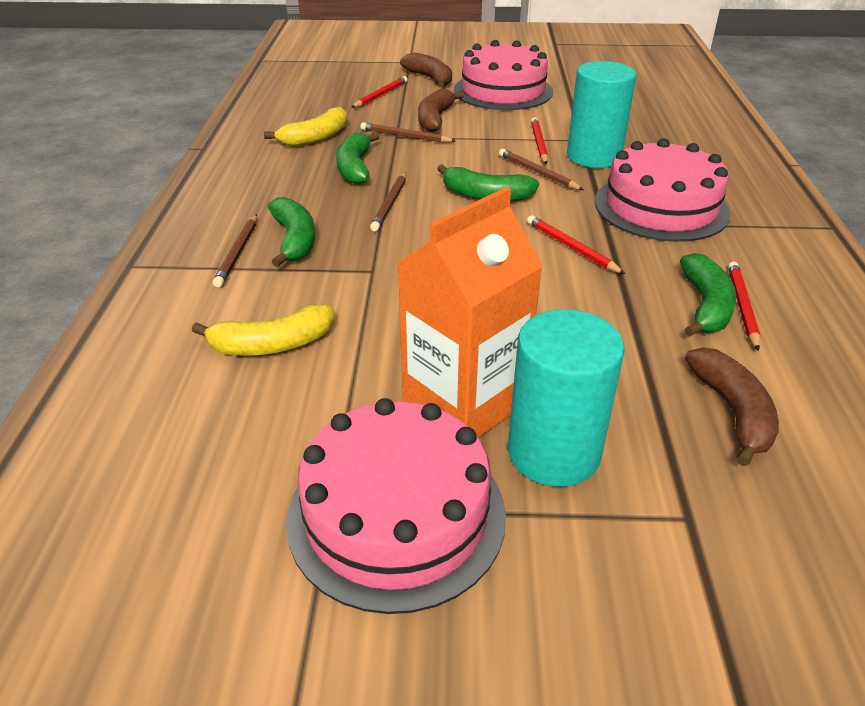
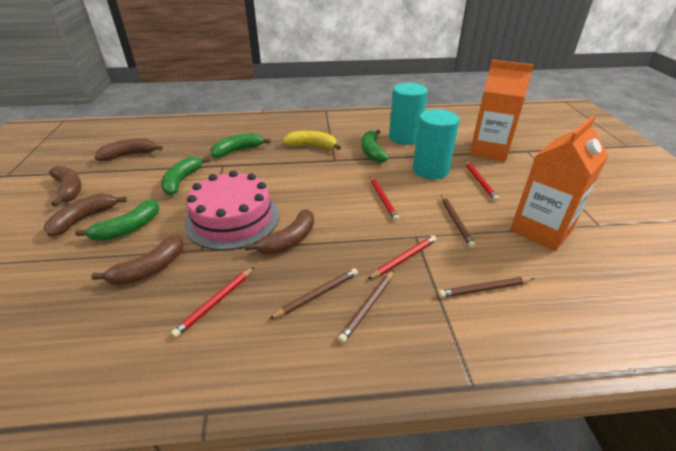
brown banana: [400,52,452,87] [418,89,464,132] [685,347,779,466] = 3 -> [44,193,127,237] [49,166,82,207] [91,235,184,286] [95,138,163,161] [245,209,314,254] = 5
orange carton: [397,187,543,438] = 1 -> [470,60,534,161] [510,116,608,251] = 2
pink cake: [286,398,506,614] [454,40,553,110] [595,138,731,242] = 3 -> [185,170,279,250] = 1
yellow banana: [192,304,334,356] [264,107,347,147] = 2 -> [283,131,341,150] = 1

